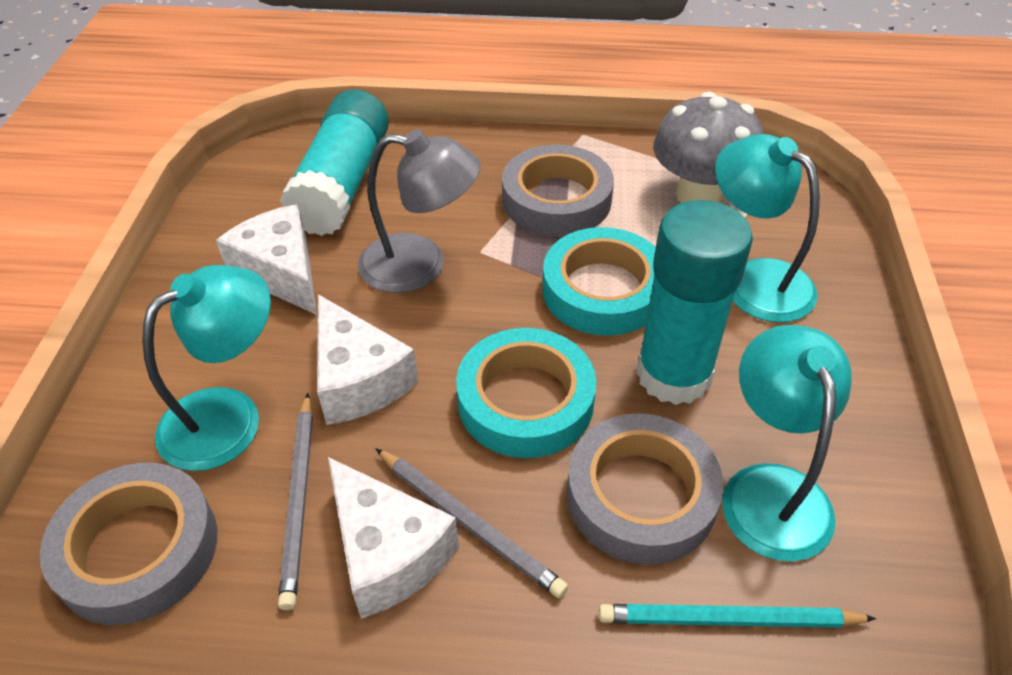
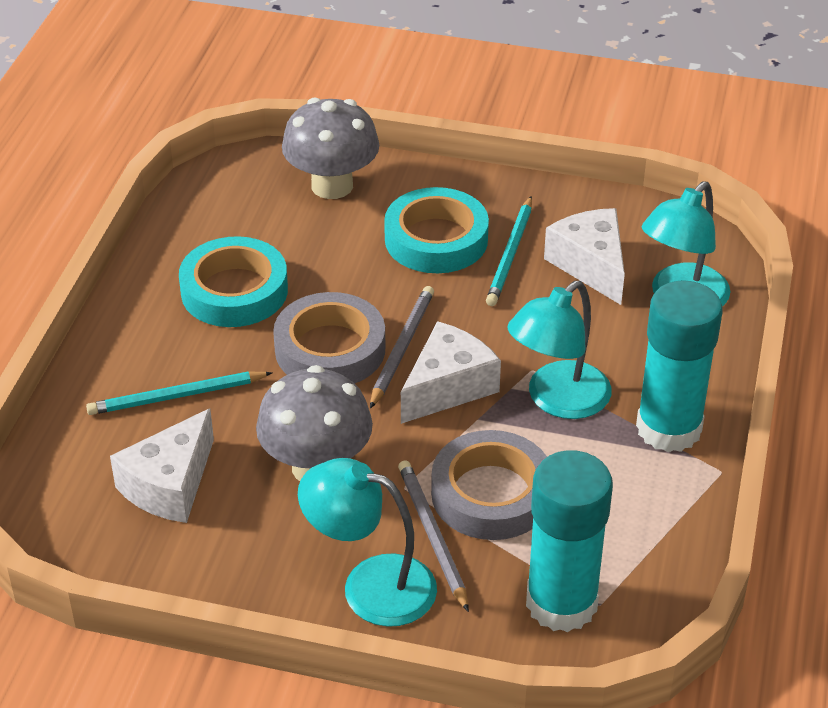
grey lamp: [358,129,481,293] = 1 -> none = 0
grey mushroom: [653,91,764,203] = 1 -> [256,365,373,481] [282,98,379,199] = 2
grey tape: [40,463,217,625] [502,145,614,236] [567,413,723,565] = 3 -> [273,292,385,383] [431,430,547,540] = 2
turquoise pencil: [599,604,876,628] = 1 -> [86,372,272,415] [486,196,532,306] = 2

